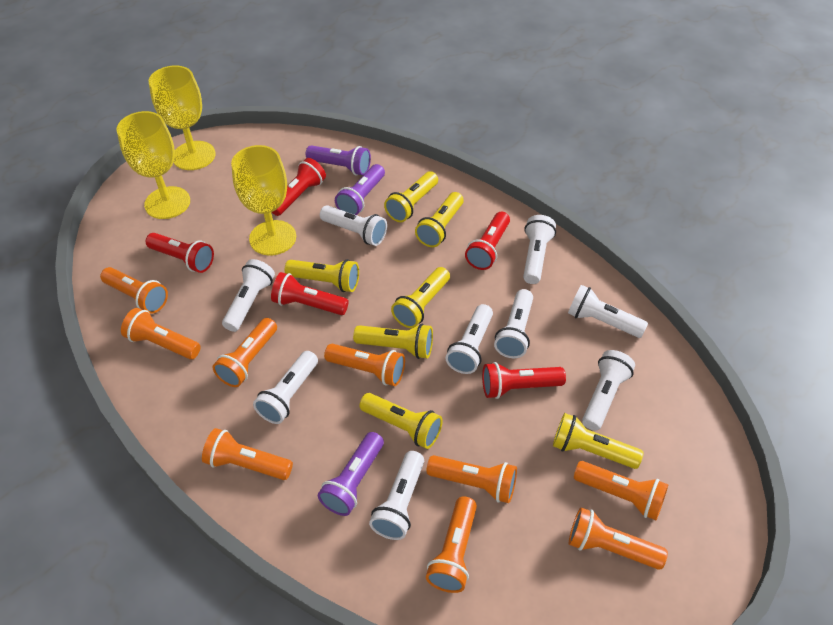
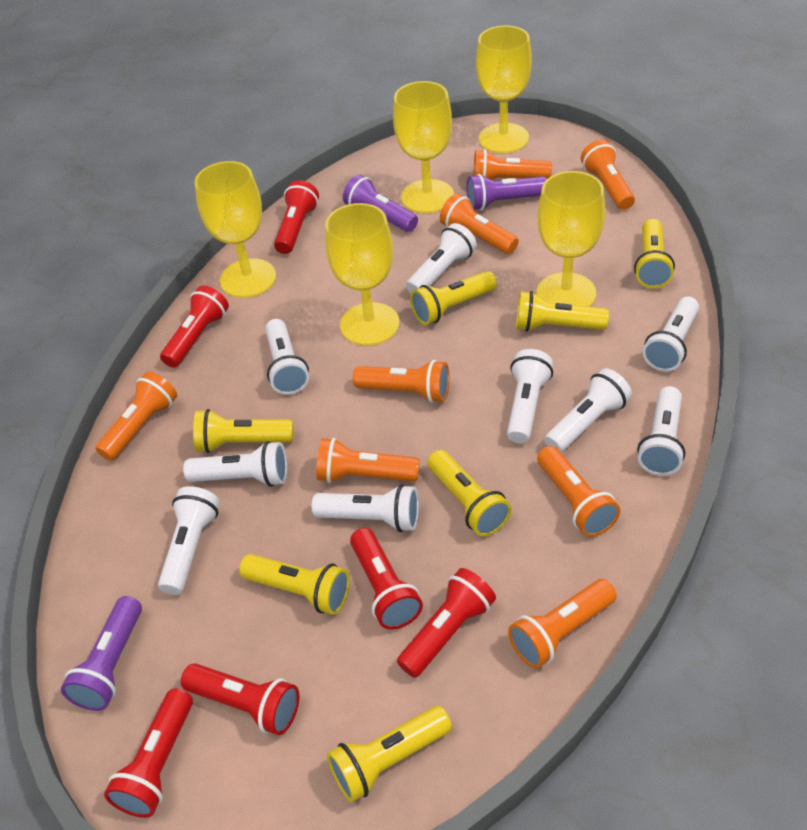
orange flashlight: [100,267,168,314] [121,308,200,359] [202,428,293,480] [212,318,277,387] [324,344,405,386] [426,455,517,503] [426,496,477,593] [569,507,668,570] [574,461,668,520] = 9 -> [95,372,177,461] [316,438,420,483] [353,360,449,403] [440,194,519,254] [473,149,552,180] [508,579,617,668] [537,446,620,537] [581,140,635,210] = 8
red flashlight: [146,233,214,273] [271,272,349,315] [272,158,326,216] [465,212,510,270] [482,362,566,399] = 5 -> [104,688,193,818] [160,286,229,368] [181,663,299,735] [274,180,319,254] [350,528,423,629] [397,568,496,678] = 6
yellow goblet: [116,111,190,219] [149,66,216,170] [231,145,296,255] = 3 -> [195,161,276,298] [325,203,400,346] [393,81,454,213] [476,26,532,153] [537,171,605,307] = 5

